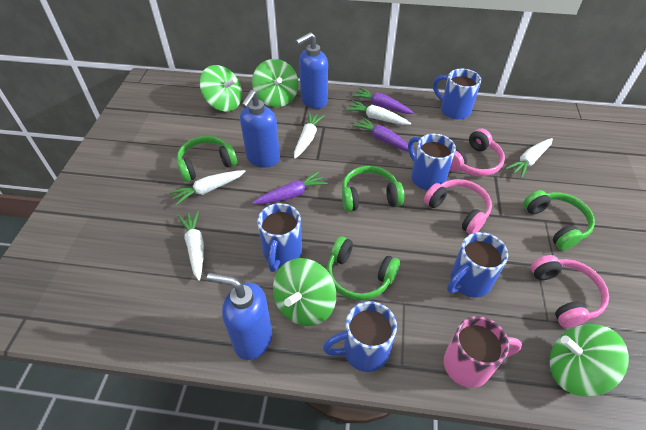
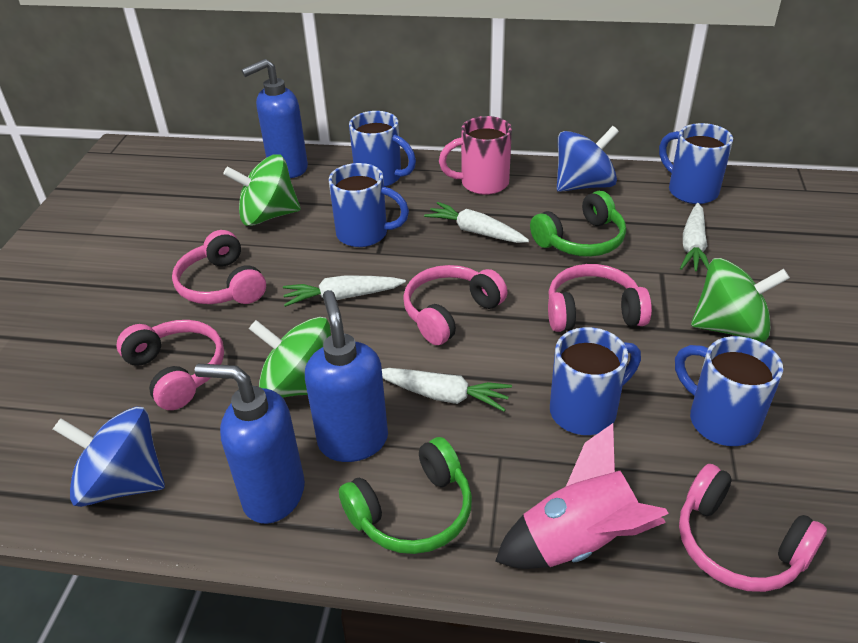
blue spinning top: none = 0 -> [53,407,165,507] [557,126,619,192] = 2
green headphones: [177,136,237,182] [327,236,400,300] [342,166,404,212] [523,190,595,250] = 4 -> [339,437,472,554] [530,191,626,257] = 2
green spinning top: [200,65,242,112] [252,59,299,107] [273,258,336,326] [549,324,629,397] = 4 -> [223,154,301,226] [249,317,331,398] [691,258,790,342] = 3
pink headphones: [424,179,492,234] [450,129,505,176] [531,255,609,328] = 3 -> [117,320,224,410] [172,230,266,304] [403,265,508,345] [548,264,652,332] [679,464,827,592] = 5
pink rocket: none = 0 -> [495,423,669,569] = 1
purple carrot: [252,171,327,204] [352,87,414,114] [352,117,409,152] = 3 -> none = 0
white carrot: [169,170,246,205] [178,211,204,281] [294,112,325,159] [346,100,411,125] [505,138,553,178] = 5 -> [283,275,406,307] [382,368,512,412] [424,202,529,243] [680,203,709,271] = 4

